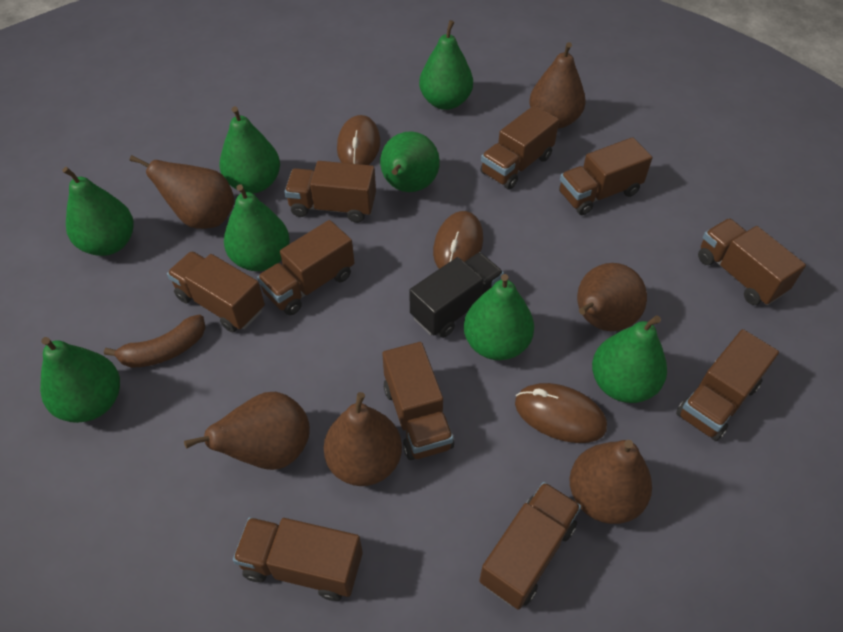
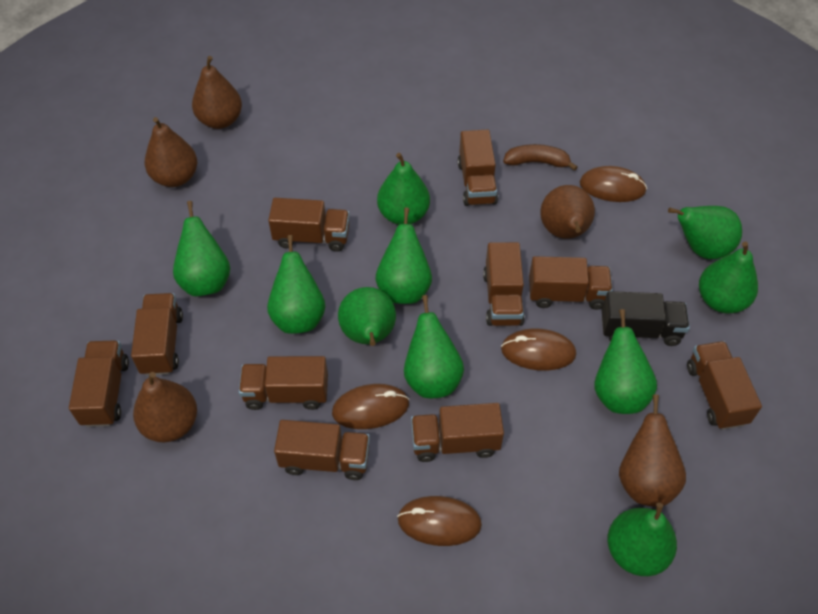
brown mouse: [337,115,380,165] [433,211,483,269] [515,383,607,443] = 3 -> [332,384,409,429] [397,496,482,546] [501,329,576,371] [580,166,647,202] = 4
brown pear: [130,155,234,229] [184,392,310,470] [324,392,402,486] [529,42,585,129] [570,440,652,524] [577,263,647,331] = 6 -> [133,372,197,442] [145,117,197,187] [192,56,242,129] [540,185,595,239] [619,394,686,506] = 5
green pear: [40,337,120,423] [62,167,134,256] [219,106,280,193] [224,184,290,271] [380,131,440,192] [419,20,473,110] [464,274,534,360] [592,315,667,403] = 8 -> [173,201,230,296] [267,235,325,334] [338,287,396,346] [375,207,432,304] [377,153,430,225] [404,295,464,398] [594,309,657,414] [607,503,677,576] [668,206,742,259] [699,242,758,314] = 10

